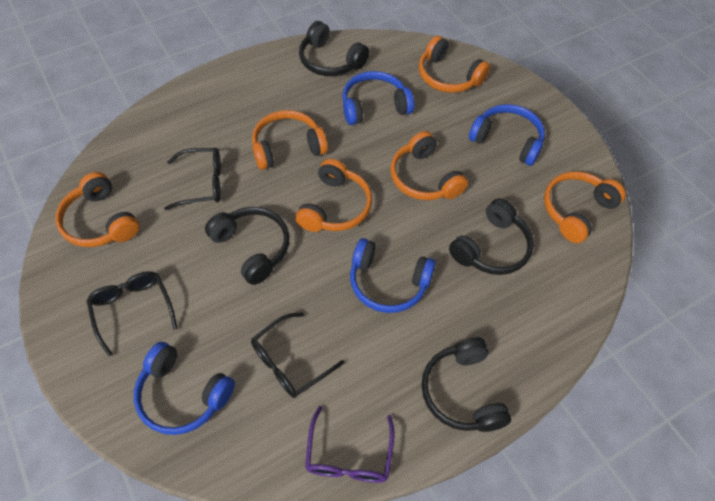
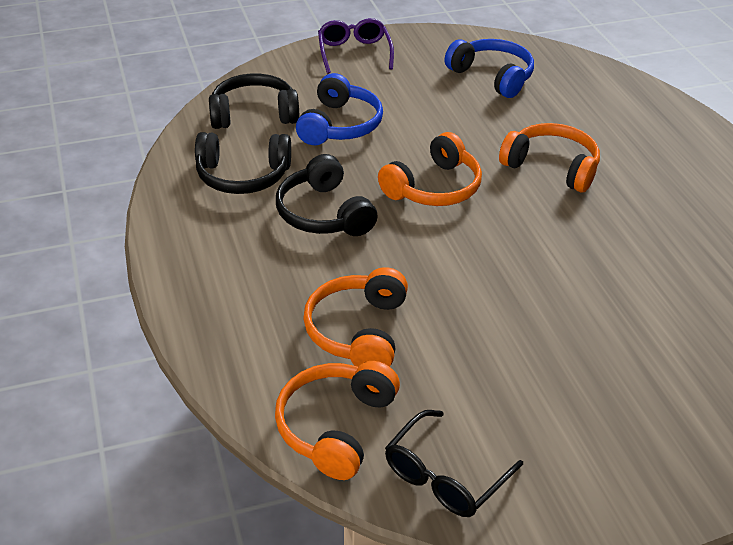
black glasses: [87,271,178,356] [164,148,221,210] [251,313,345,398] = 3 -> [385,410,523,517] = 1
black headphones: [205,207,289,285] [299,21,369,76] [421,337,511,432] [449,198,534,275] = 4 -> [195,132,291,194] [209,74,299,129] [276,154,378,236] = 3
blue headphones: [134,342,235,435] [342,71,414,125] [350,238,436,313] [469,104,545,166] = 4 -> [296,73,383,145] [445,39,534,98] = 2
orange headphones: [56,172,139,247] [252,110,328,170] [296,159,372,232] [390,131,468,200] [419,36,490,93] [544,171,626,243] = 6 -> [275,361,400,480] [303,267,408,367] [378,132,482,206] [499,123,600,192] = 4

